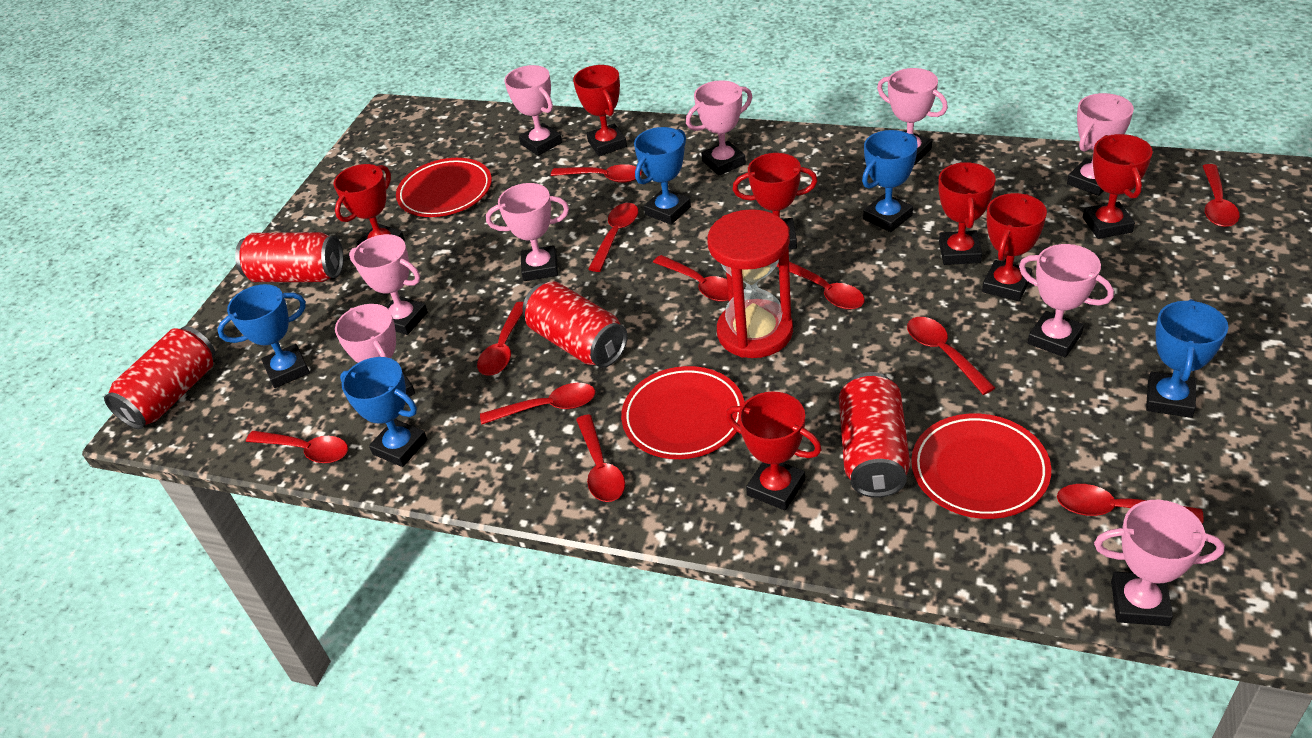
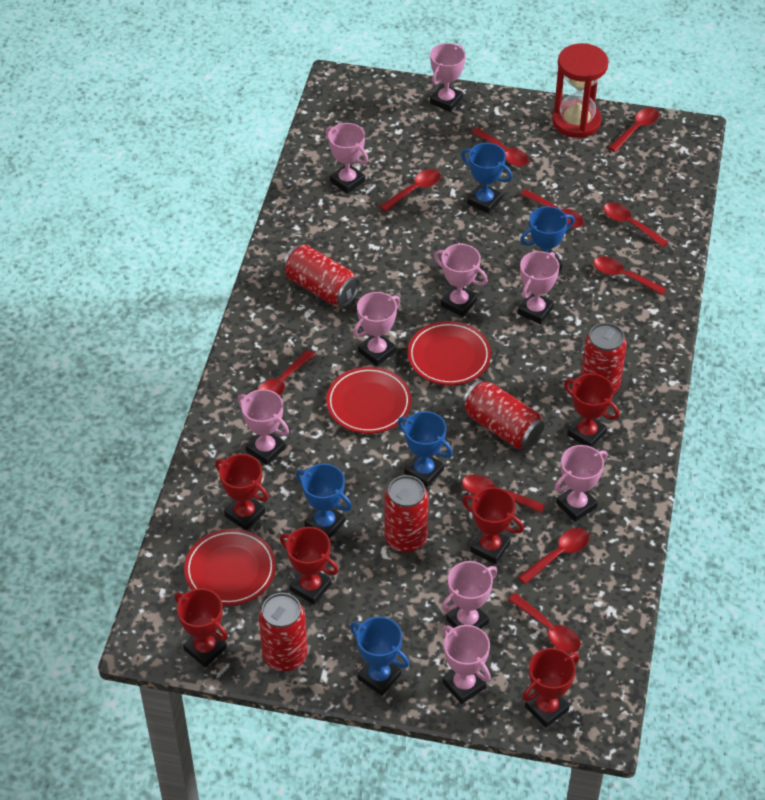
red can: [104,326,215,429] [235,232,344,282] [523,281,628,368] [839,372,910,498] = 4 -> [259,593,307,671] [283,245,360,307] [384,475,429,553] [462,380,545,449] [581,323,627,394] = 5
red spoon: [246,431,348,463] [477,302,524,376] [480,383,595,425] [551,164,642,183] [576,414,625,502] [588,203,638,272] [653,255,729,302] [777,261,865,310] [907,317,995,395] [1057,484,1204,523] [1203,164,1240,227] = 11 -> [258,350,315,396] [380,169,441,212] [462,475,545,513] [471,128,529,167] [508,593,581,653] [518,528,590,584] [520,189,584,228] [593,256,666,295] [603,203,668,248] [608,108,659,152] = 10
red trophy: [334,164,405,246] [573,65,627,156] [726,391,822,511] [733,153,817,249] [938,162,996,265] [982,193,1047,301] [1083,134,1153,239] = 7 -> [175,588,228,667] [215,454,269,530] [280,527,339,605] [462,487,524,564] [522,648,579,728] [564,373,619,447] = 6

